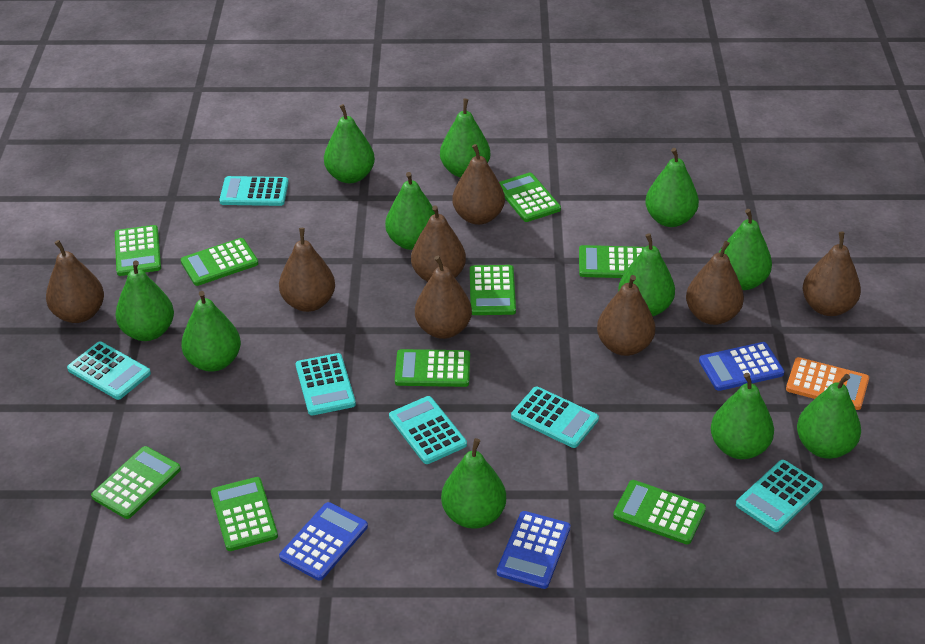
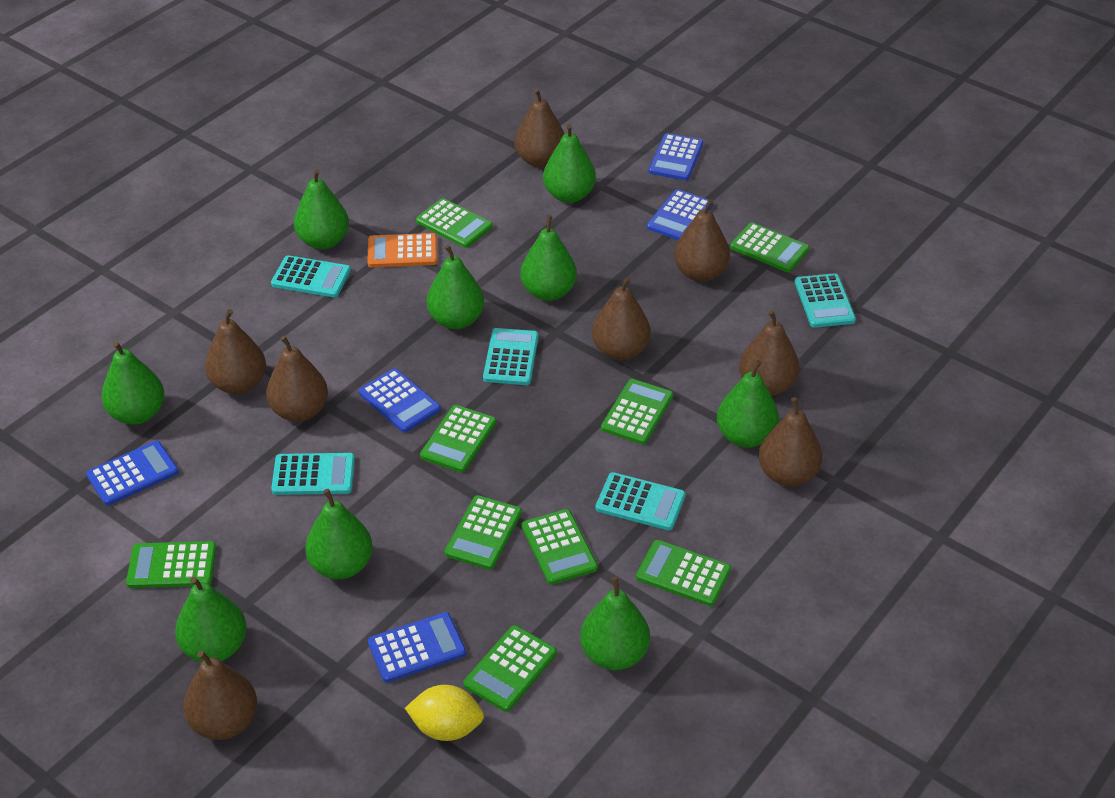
blue calculator: [279,502,368,581] [497,511,570,589] [699,342,784,391] = 3 -> [86,441,179,506] [359,368,441,433] [368,612,466,683] [647,189,713,240] [649,133,704,181] = 5
green pear: [115,260,174,341] [181,291,241,372] [324,104,375,183] [385,172,435,250] [440,99,490,178] [441,438,506,529] [618,233,675,316] [645,148,699,227] [711,373,774,459] [718,209,772,290] [797,374,861,459] = 11 -> [102,341,164,425] [175,577,247,662] [294,169,349,249] [305,489,373,579] [427,245,484,329] [520,215,577,301] [543,124,596,203] [580,577,650,670] [717,360,779,448] = 9
turquoise calculator: [67,342,151,400] [219,176,289,206] [296,353,356,416] [389,396,467,464] [511,387,599,448] [736,460,823,532] = 6 -> [271,255,351,297] [271,453,355,495] [483,328,538,385] [595,472,686,530] [795,273,856,328] = 5
yellow lemon: none = 0 -> [405,685,484,741] = 1

